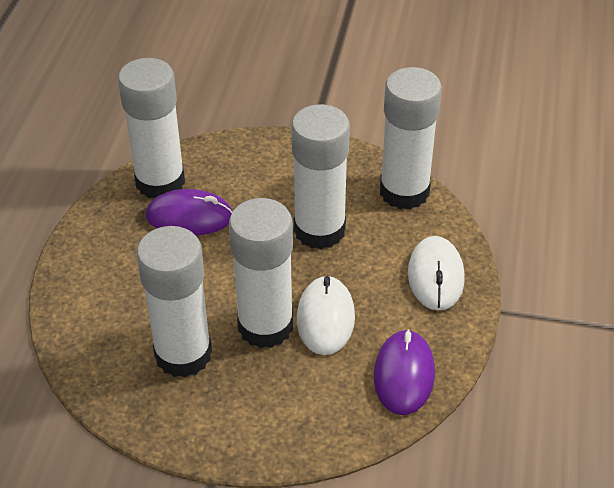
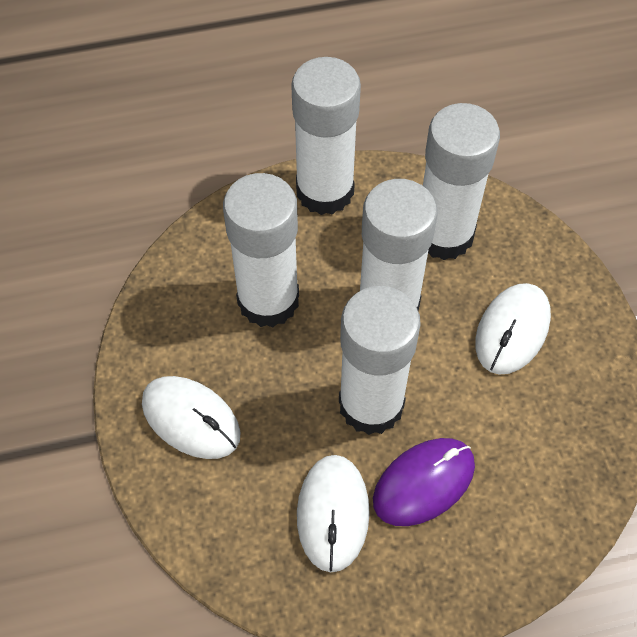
purple mouse: [146,189,233,236] [374,329,435,415] = 2 -> [373,438,475,526] = 1
white mouse: [297,275,355,355] [408,236,465,311] = 2 -> [142,376,240,459] [297,455,370,572] [475,283,551,375] = 3

